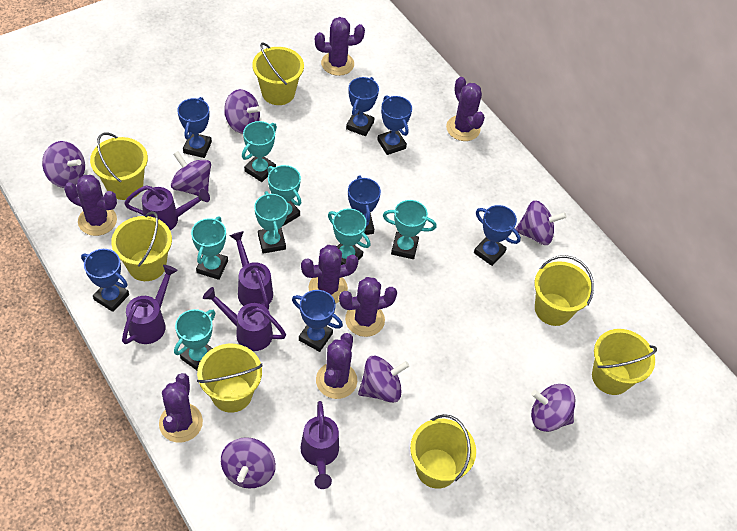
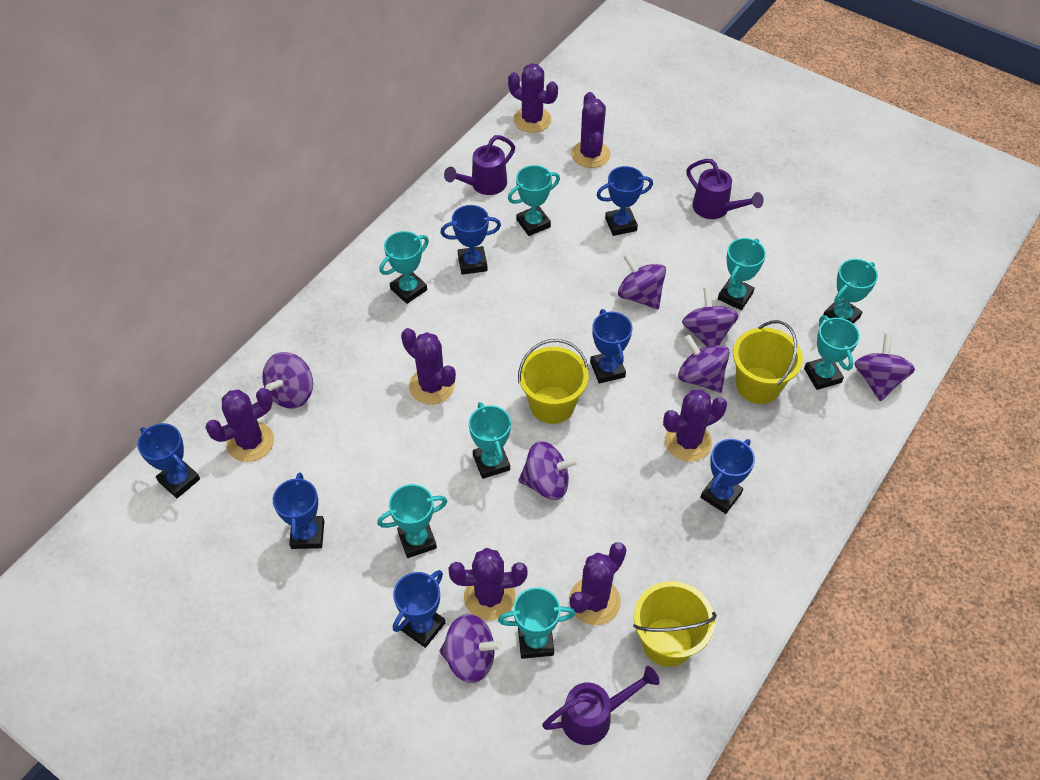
purple watering can: [122,265,178,344] [124,185,210,230] [203,287,286,351] [230,231,273,309] [300,401,339,489] = 5 -> [444,135,515,195] [542,666,660,745] [686,159,764,219] = 3
turquoise trophy: [174,309,215,371] [191,216,228,280] [242,121,277,182] [254,191,288,254] [267,165,301,226] [328,208,371,265] [383,200,437,259] = 7 -> [377,484,447,558] [379,231,429,304] [469,402,511,479] [498,587,575,659] [508,165,560,236] [718,238,766,310] [804,315,860,390] [823,259,878,324] = 8
yellow bucket: [90,132,148,200] [111,211,172,281] [197,344,263,413] [252,43,304,105] [410,414,476,489] [534,255,594,326] [592,329,657,395] = 7 -> [518,339,589,424] [633,581,717,667] [733,320,803,404] = 3

